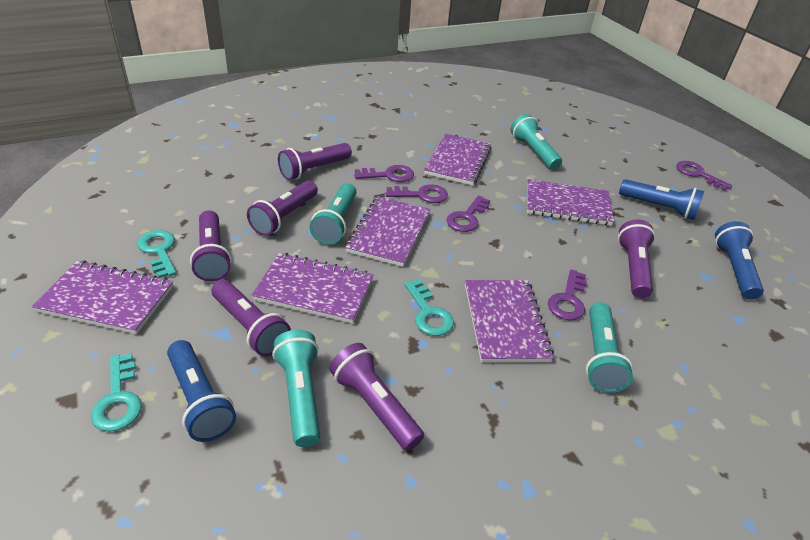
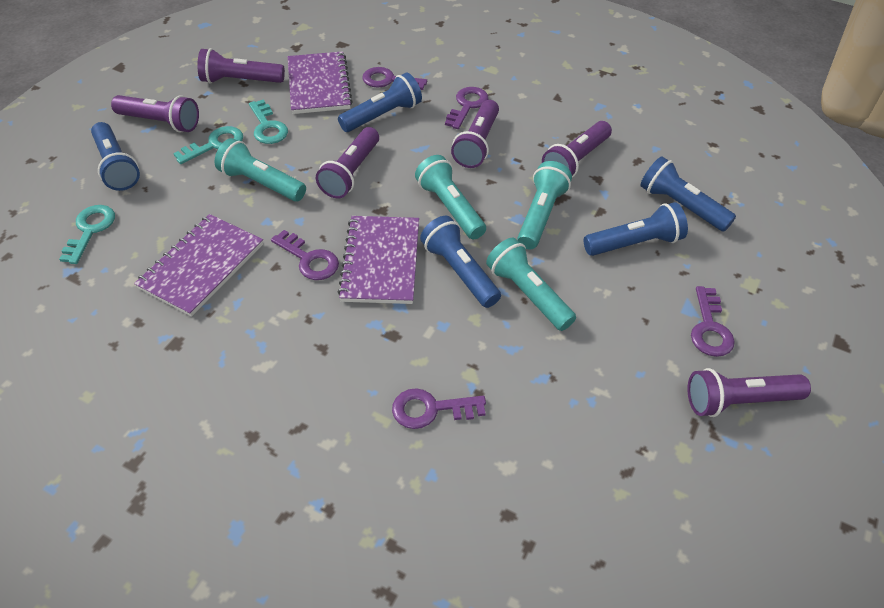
blue flashlight: [167,340,236,442] [619,179,704,220] [715,221,764,300] = 3 -> [91,122,140,191] [338,73,422,132] [420,216,501,308] [584,202,688,256] [641,157,736,231] = 5
purple notebook: [31,261,173,334] [252,253,374,324] [345,196,430,267] [424,134,492,185] [465,280,554,363] [527,179,614,226] = 6 -> [134,214,263,317] [288,51,353,114] [338,216,419,304] = 3

